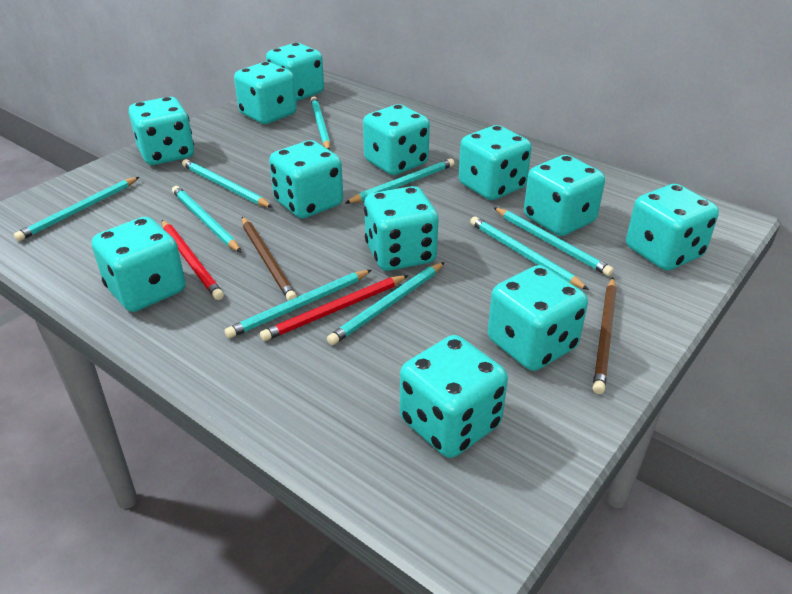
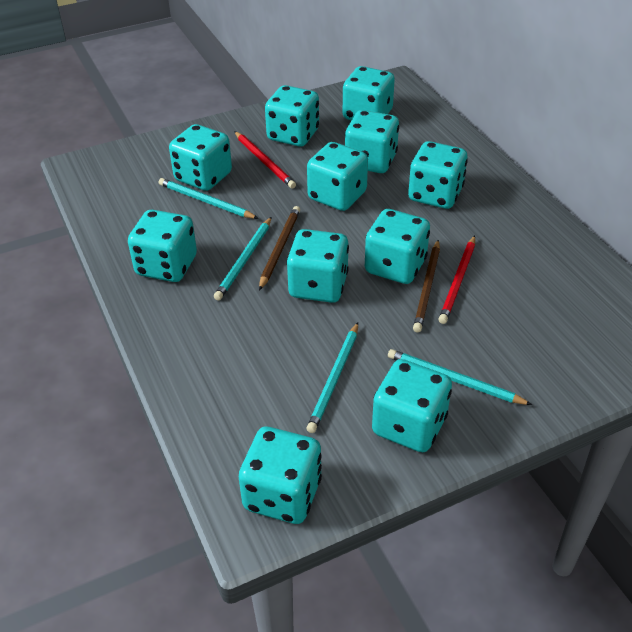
turquoise dice: [92,217,186,312] [129,97,194,165] [234,62,297,124] [266,43,324,101] [269,140,343,219] [363,104,430,175] [364,186,438,271] [400,335,508,458] [459,125,532,200] [488,265,588,371] [524,155,605,236] [626,184,719,271] = 12 -> [128,210,197,282] [169,124,232,191] [239,427,322,524] [265,85,319,147] [286,229,349,303] [307,142,368,211] [343,66,395,120] [345,110,399,173] [365,209,430,284] [372,359,452,452] [408,141,468,209] = 11
turquoise pencil: [14,177,139,241] [172,186,241,252] [182,159,273,208] [224,270,372,338] [311,97,331,150] [327,262,445,345] [345,158,454,203] [470,216,589,290] [493,207,614,276] = 9 -> [159,178,258,219] [214,217,272,300] [306,322,358,433] [388,349,532,405] = 4

